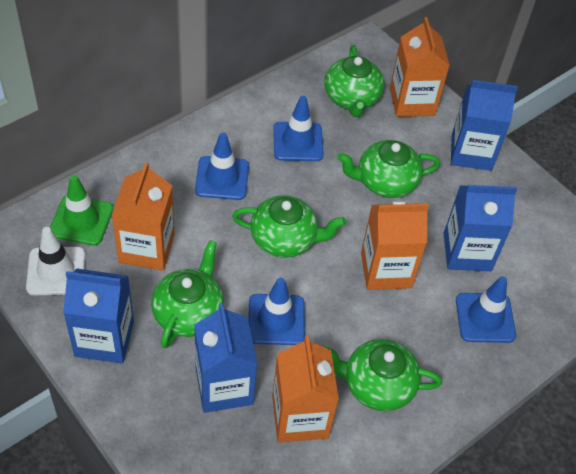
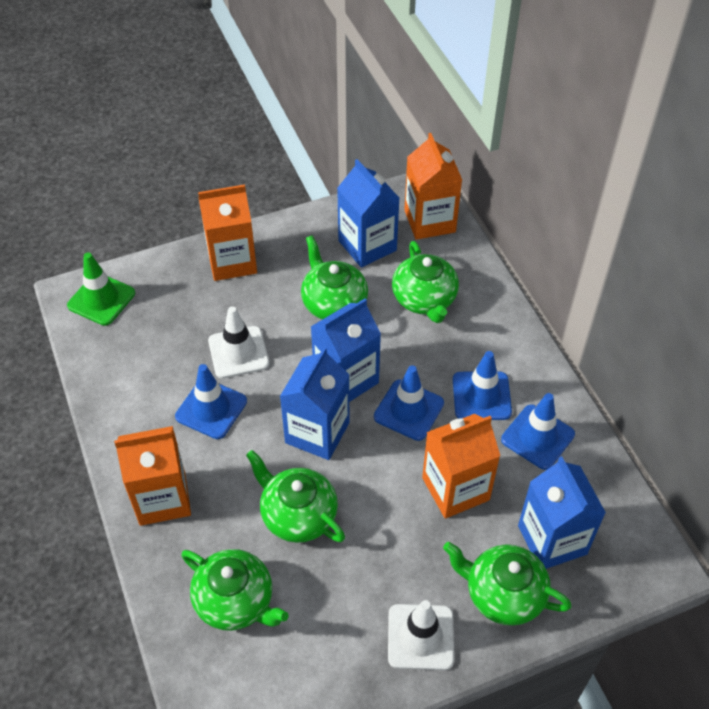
white traffic cone: [26,227,85,295] = 1 -> [208,306,269,379] [388,600,454,670] = 2

